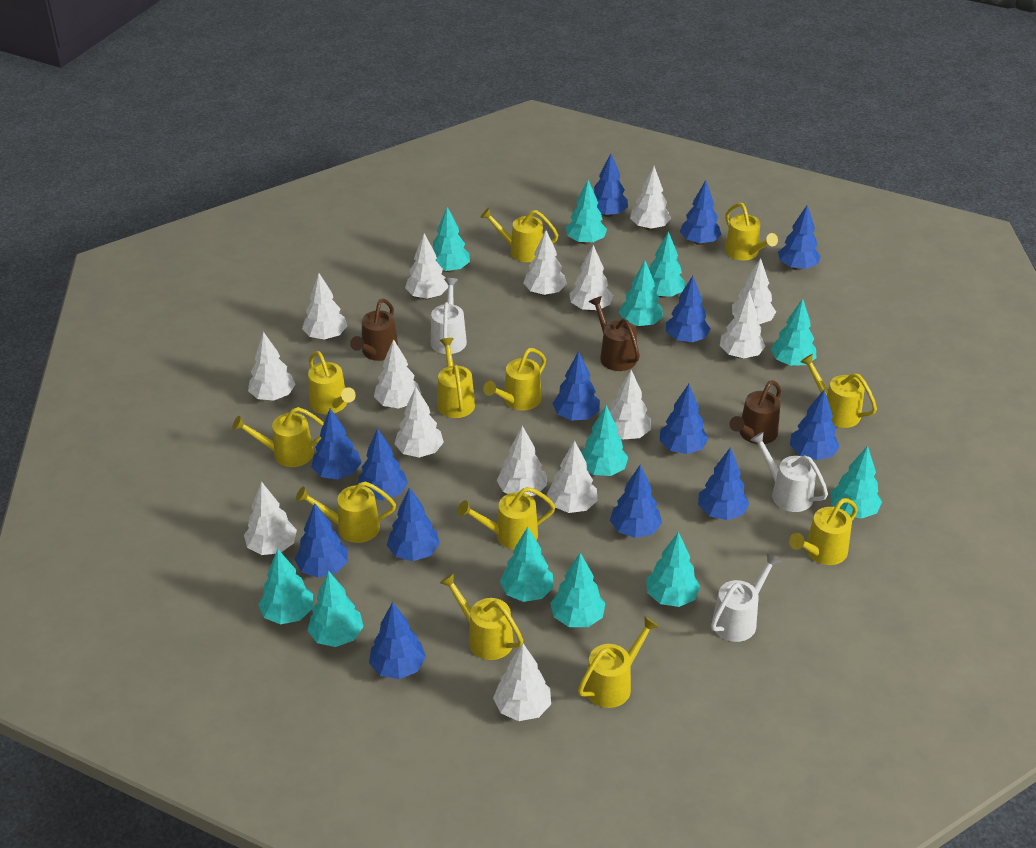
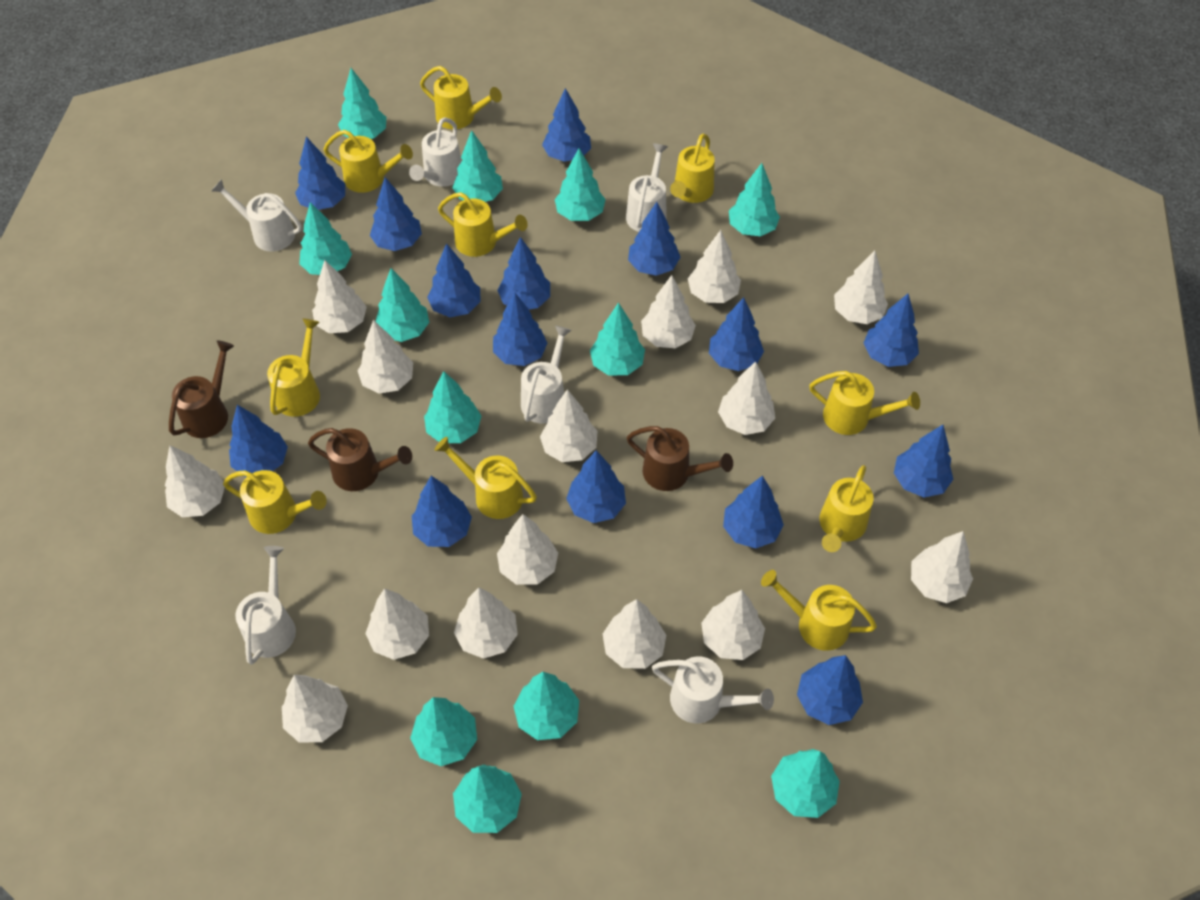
blue tree: [295,503,348,577] [311,408,362,480] [358,428,408,501] [369,602,426,679] [387,487,440,561] [552,351,600,421] [594,153,628,217] [610,465,662,538] [660,384,708,454] [666,276,710,343] [680,180,722,245] [698,447,749,520] [778,205,821,270] [790,389,839,460] = 14 -> [229,405,288,477] [295,137,345,210] [370,177,422,251] [412,476,472,547] [427,243,481,317] [493,293,547,366] [497,237,550,309] [542,88,591,162] [566,450,626,523] [628,202,680,276] [709,297,764,371] [723,476,784,548] [797,655,863,725] [863,294,919,367] [894,425,953,498] = 15
white watering can: [431,278,467,354] [711,553,781,642] [750,432,828,512] = 3 -> [211,179,302,252] [235,546,296,665] [409,117,462,187] [521,325,572,424] [626,143,668,232] [652,656,774,723] = 6
yellow watering can: [232,407,324,467] [296,481,396,543] [308,351,356,414] [437,338,475,418] [440,573,523,660] [458,487,555,550] [480,208,558,262] [483,348,546,411] [578,616,659,708] [725,203,778,260] [789,498,858,565] [800,354,877,428] = 12 -> [223,470,327,534] [267,318,320,417] [323,130,413,193] [420,66,502,129] [435,437,537,519] [438,192,528,257] [670,134,715,203] [761,570,877,651] [809,371,920,435] [820,465,873,552] = 10

